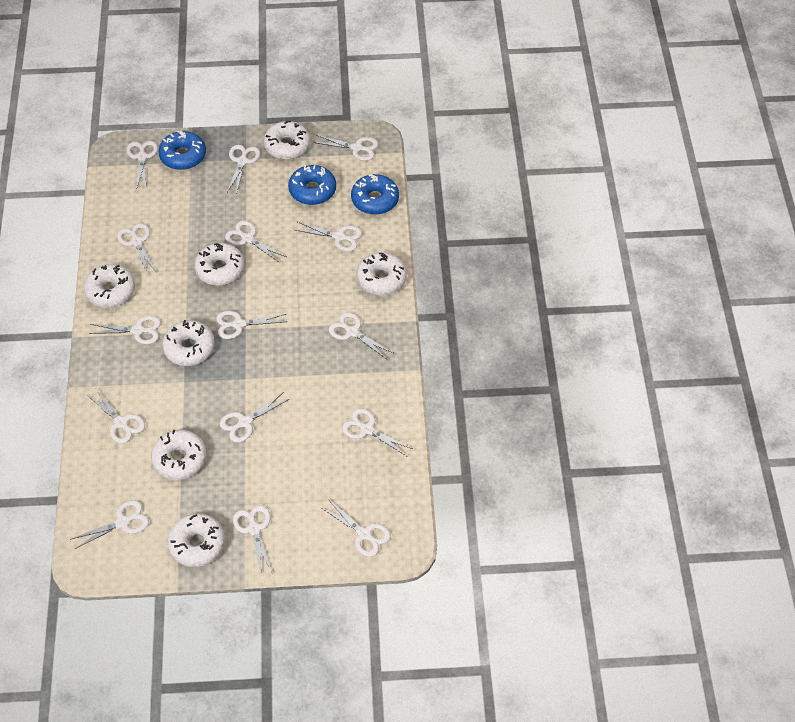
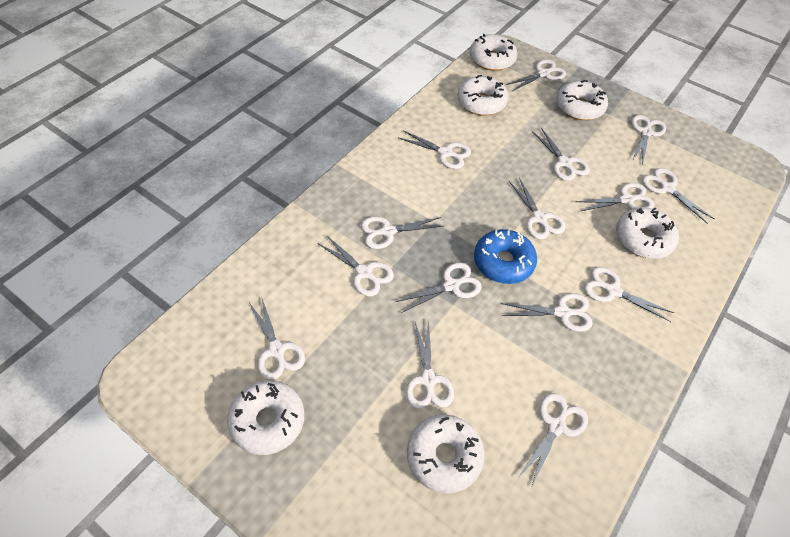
blue donut: [159,131,206,170] [288,165,336,205] [351,174,399,215] = 3 -> [474,229,537,284] = 1
white donut: [84,264,135,308] [151,430,207,480] [162,320,215,366] [168,513,225,567] [194,243,245,285] [263,121,310,159] [357,252,407,295] = 7 -> [227,380,304,455] [407,414,485,494] [457,75,508,116] [470,34,518,71] [556,80,608,120] [616,207,679,259] = 6

